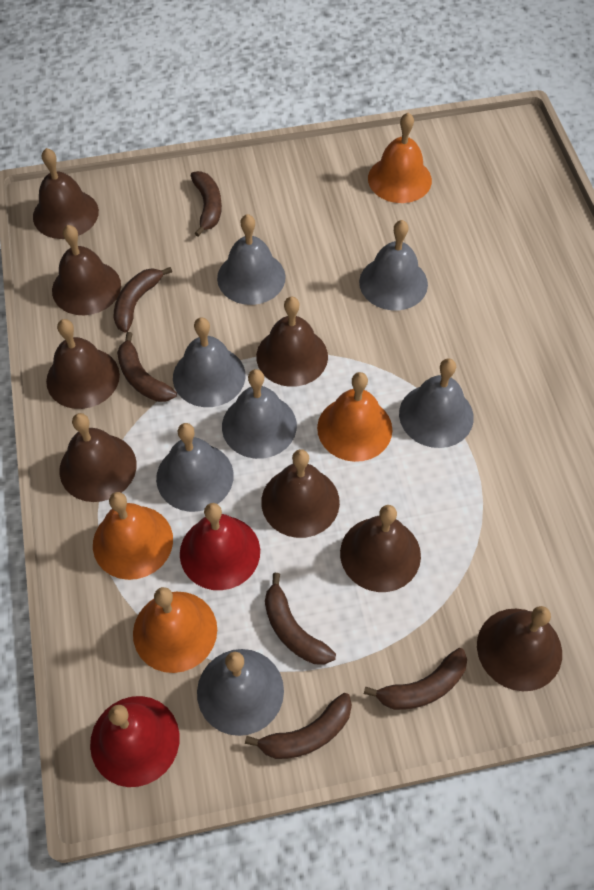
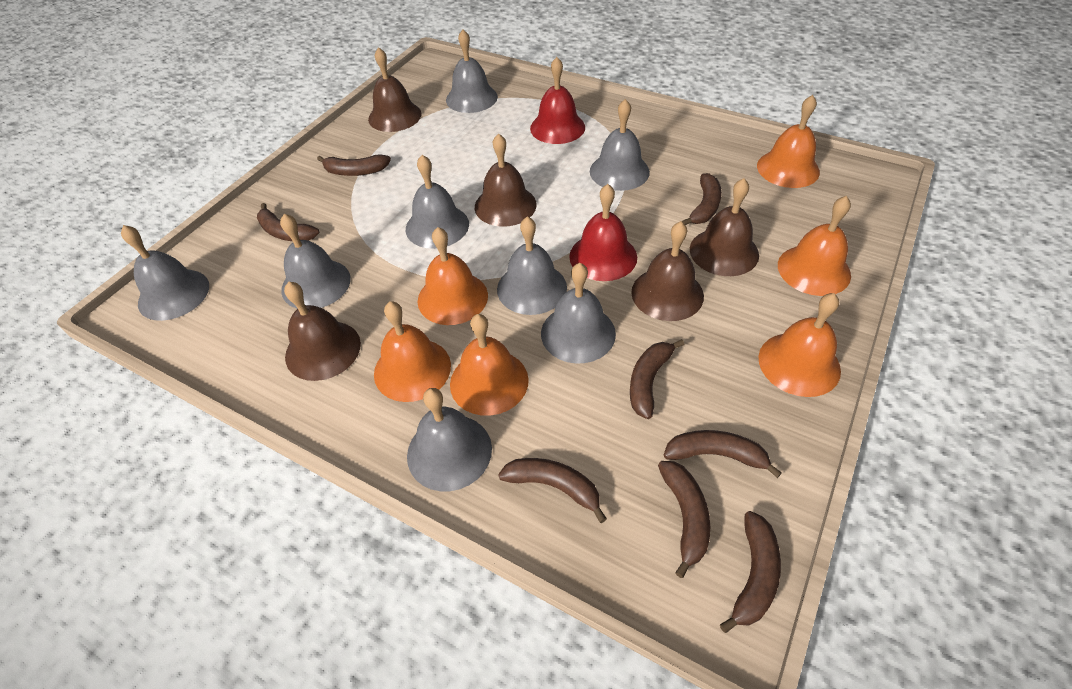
brown banana: [114,267,172,333] [117,332,177,402] [190,171,222,237] [245,693,352,759] [265,573,336,665] [364,648,467,710] = 6 -> [257,203,319,241] [317,155,391,176] [498,458,607,523] [630,339,684,419] [658,461,710,578] [664,430,782,478] [682,173,722,225] [720,511,781,633] = 8
brown bell: [33,148,99,239] [46,319,120,409] [52,225,121,315] [59,413,136,502] [256,297,328,387] [261,449,340,538] [340,505,421,592] [477,606,562,691] = 8 -> [284,281,361,381] [368,47,421,132] [475,133,537,227] [631,221,704,321] [690,178,759,276] = 5
grey bell: [156,423,234,512] [173,317,245,407] [197,649,284,736] [217,214,286,305] [222,369,297,459] [359,220,428,311] [399,358,474,448] = 7 -> [121,225,209,321] [280,214,351,309] [406,155,469,249] [407,388,492,491] [446,29,498,113] [497,216,567,315] [541,263,616,364] [590,99,650,191] = 8
orange bell: [93,492,173,580] [133,587,217,673] [317,372,392,462] [368,112,432,203] = 4 -> [374,301,451,402] [418,227,488,325] [450,314,529,416] [757,95,820,188] [758,293,841,397] [778,196,851,296] = 6

